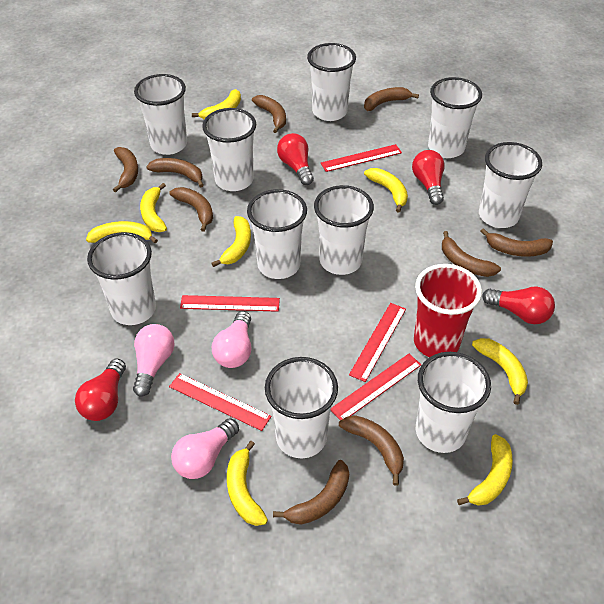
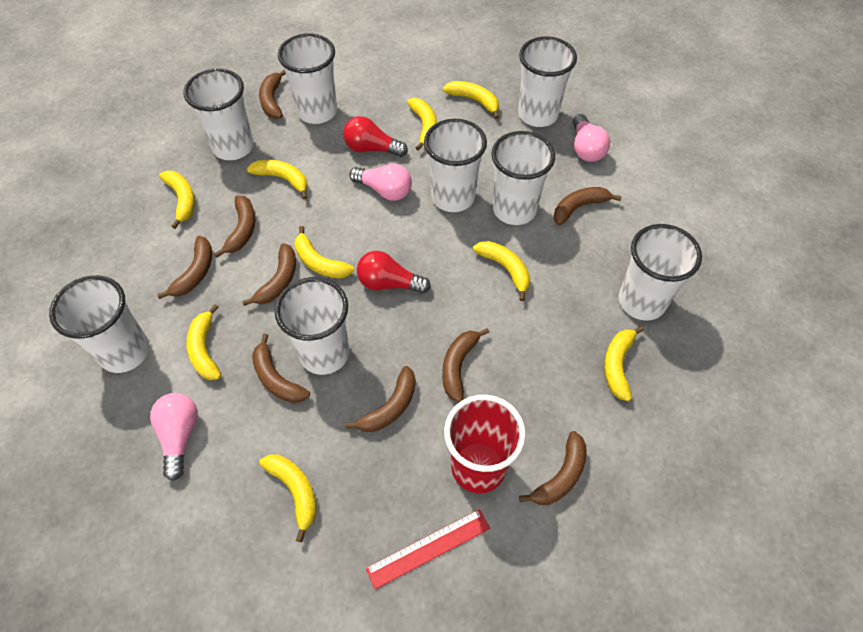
red light bulb: [75,359,126,421] [277,133,314,185] [412,150,445,205] [482,286,555,324] = 4 -> [343,116,408,157] [357,251,431,294] = 2
red ruler: [169,373,271,431] [180,295,280,312] [321,144,402,172] [331,354,421,421] [349,303,406,382] = 5 -> [366,509,490,589] = 1
white cup: [87,232,156,325] [134,74,187,155] [202,108,256,191] [247,189,307,279] [265,357,338,458] [307,43,356,121] [314,185,374,275] [416,352,491,453] [428,77,482,158] [479,142,542,228] = 10 -> [49,275,149,373] [183,69,254,160] [274,277,349,375] [278,33,337,124] [424,119,487,212] [491,131,555,225] [518,36,577,127] [619,224,702,321] = 8
yellow banana: [86,221,158,243] [140,183,167,232] [192,89,241,119] [211,216,251,267] [227,441,268,526] [364,168,408,213] [457,434,513,506] [472,338,528,405] = 8 -> [159,170,195,229] [186,304,221,380] [247,159,308,199] [259,455,316,542] [294,226,354,278] [407,98,437,151] [443,81,499,119] [473,241,530,301] [604,326,644,401] = 9

